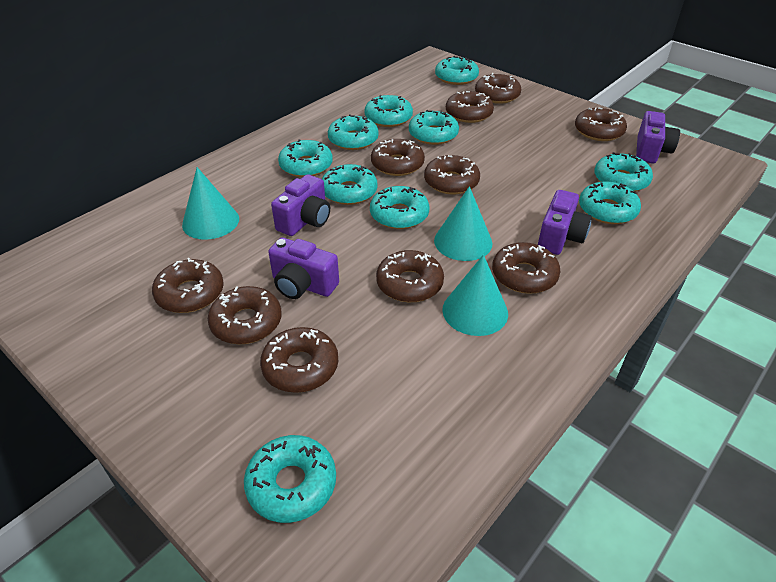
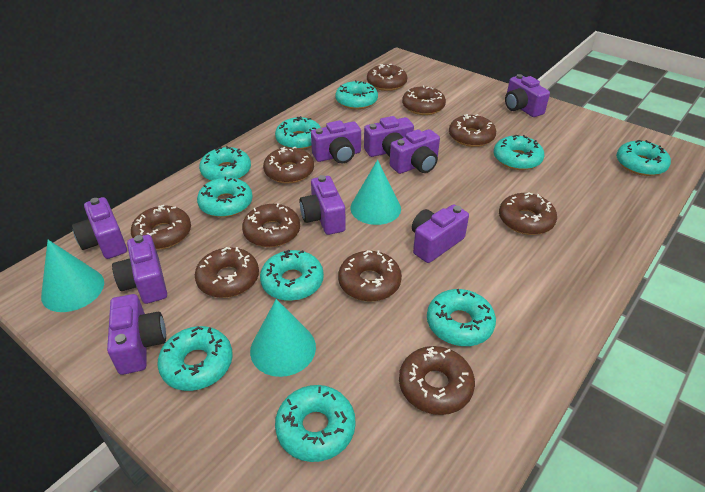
purple camera: [268,238,339,299] [271,174,330,236] [538,190,592,255] [636,111,680,163] = 4 -> [72,197,127,259] [107,294,166,375] [112,235,167,304] [299,175,346,235] [311,120,361,163] [364,116,414,157] [390,129,440,174] [412,204,469,263] [505,74,550,117] = 9

